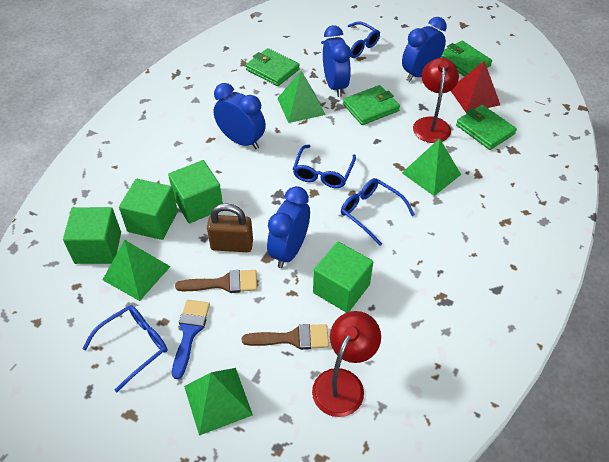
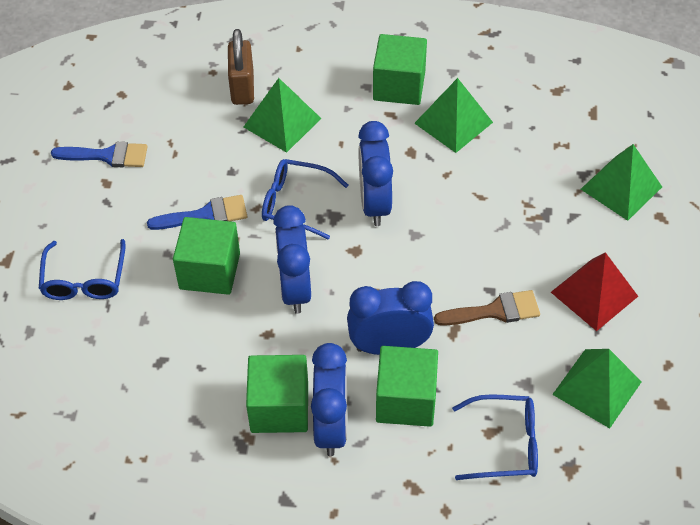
blue brush: [172,300,210,379] = 1 -> [51,142,148,167] [147,195,247,230] = 2
blue glasses: [83,305,167,392] [293,145,356,188] [321,22,380,58] [341,178,415,246] = 4 -> [39,239,125,300] [262,159,348,240] [452,394,538,480] = 3
brown brush: [175,270,257,293] [242,324,329,350] = 2 -> [434,290,540,326] = 1
green wallet: [246,48,300,86] [343,85,400,125] [441,41,492,77] [456,105,517,150] = 4 -> none = 0
red lamp: [312,311,381,417] [413,58,459,143] = 2 -> none = 0

